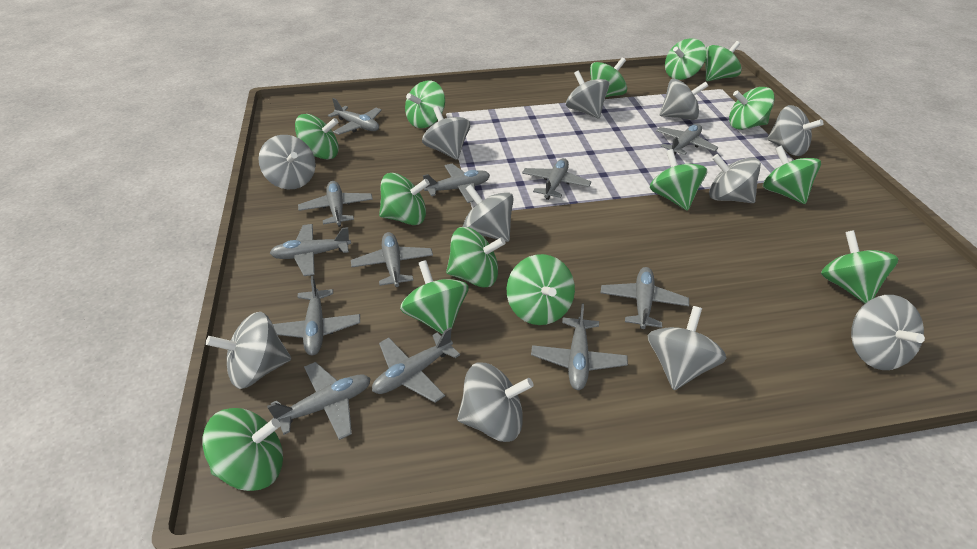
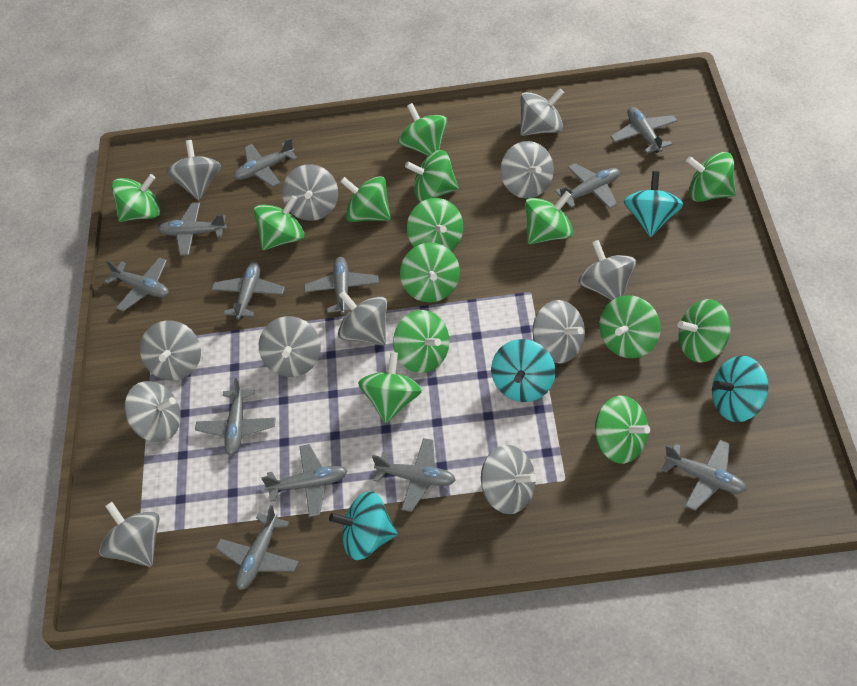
grey spinning top: [206,312,291,389] [258,135,316,189] [422,106,470,160] [457,363,534,442] [463,185,514,242] [566,70,609,118] [648,306,727,390] [660,79,708,120] [709,154,761,203] [767,105,823,156] [851,295,925,370] = 11 -> [99,502,160,567] [124,381,181,442] [140,320,201,380] [166,140,221,200] [259,316,321,377] [282,164,338,221] [338,291,387,345] [481,445,536,514] [501,141,554,198] [520,88,564,136] [533,300,585,363] [579,240,636,300] = 12
turquoise spinning top: none = 0 -> [329,491,397,560] [491,339,555,402] [624,171,683,237] [712,356,768,422] = 4

